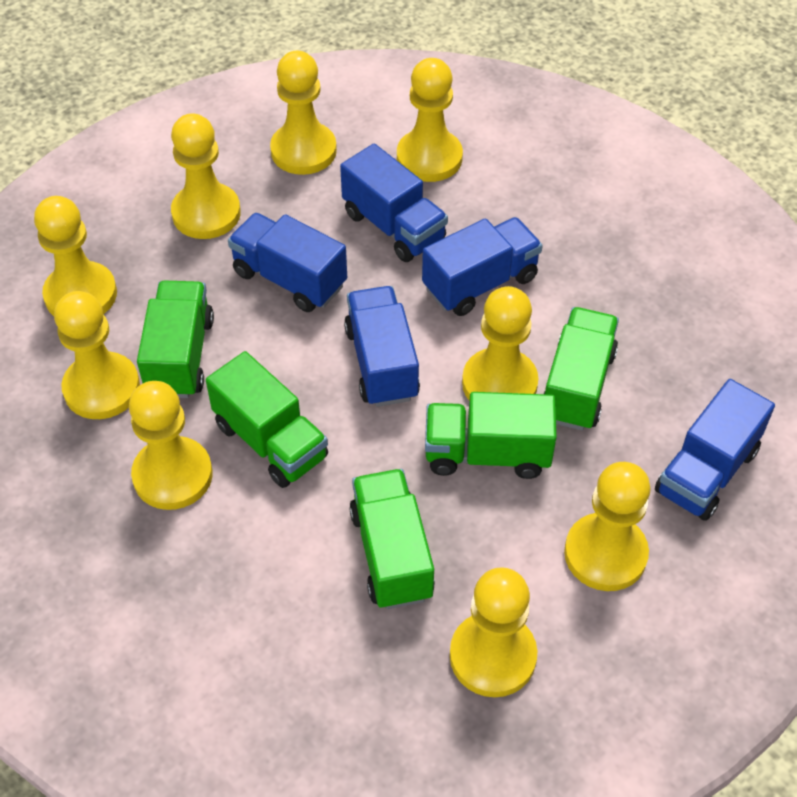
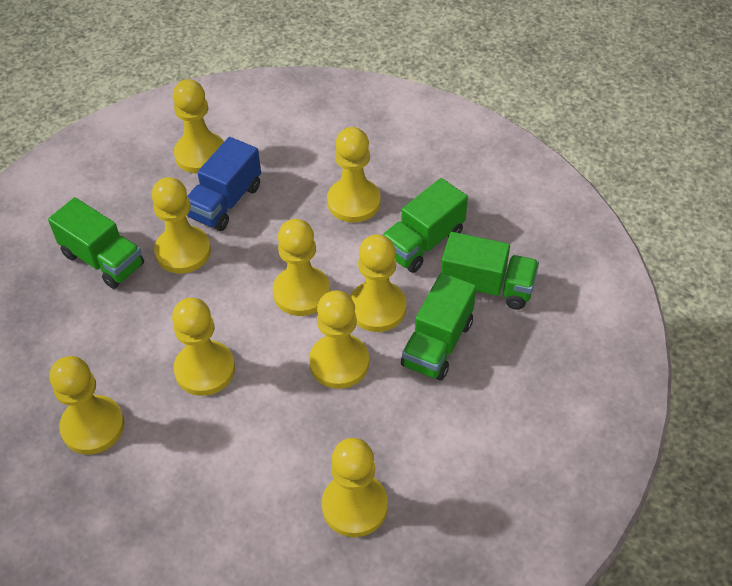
blue truck: [228,213,347,312] [340,144,448,262] [344,286,420,407] [422,217,543,316] [655,379,775,521] = 5 -> [187,137,261,231] = 1
green truck: [137,280,214,398] [206,351,328,488] [349,469,435,609] [425,392,557,479] [544,307,619,431] = 5 -> [48,197,144,289] [383,178,468,273] [401,273,476,381] [441,232,539,310] = 4

